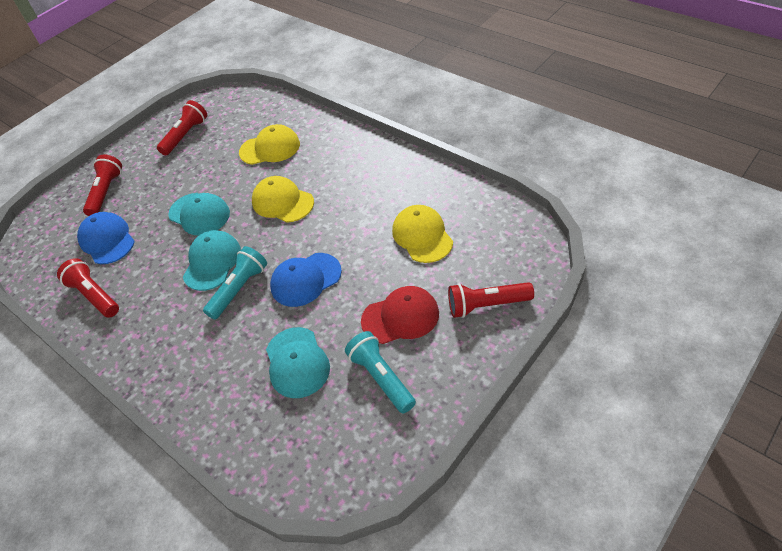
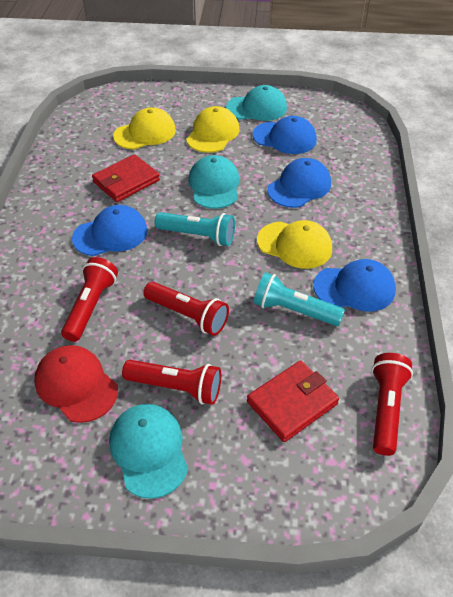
blue cap: [77,212,135,264] [270,253,342,307] = 2 -> [72,205,148,256] [253,116,317,154] [267,158,331,208] [313,259,396,312] = 4
red wallet: none = 0 -> [92,154,160,202] [247,360,339,442] = 2

